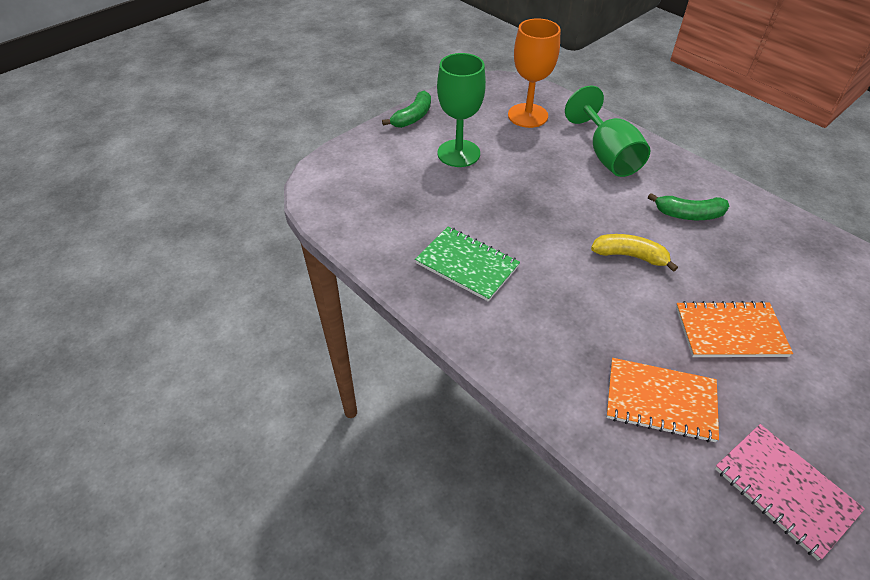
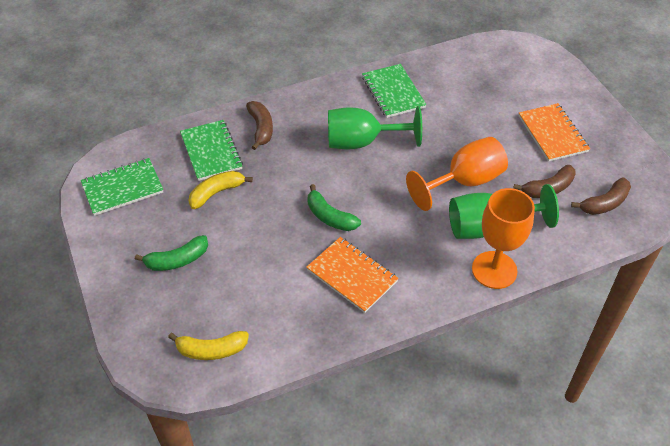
brown banana: none = 0 -> [246,101,273,150] [513,165,576,198] [571,177,631,215] = 3
green notebook: [415,227,520,302] = 1 -> [81,158,163,216] [180,120,243,181] [362,64,427,118] = 3
orange goblet: [508,18,561,128] = 1 -> [406,137,508,211] [472,188,535,289] = 2
pink notebook: [715,424,865,560] = 1 -> none = 0
yellow banana: [591,234,678,272] = 1 -> [168,331,249,360] [188,171,253,209] = 2

